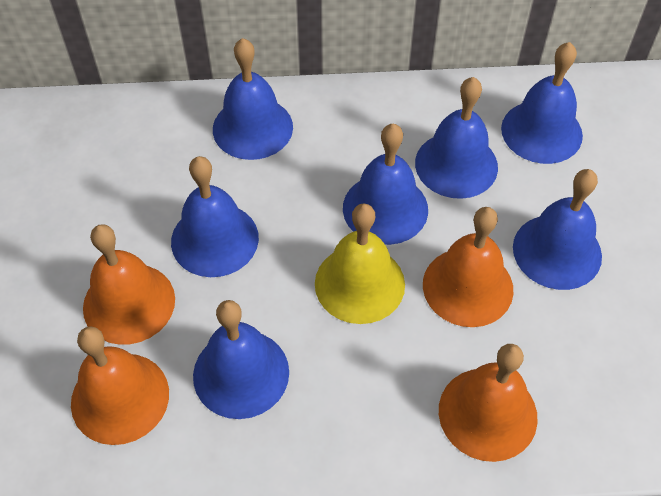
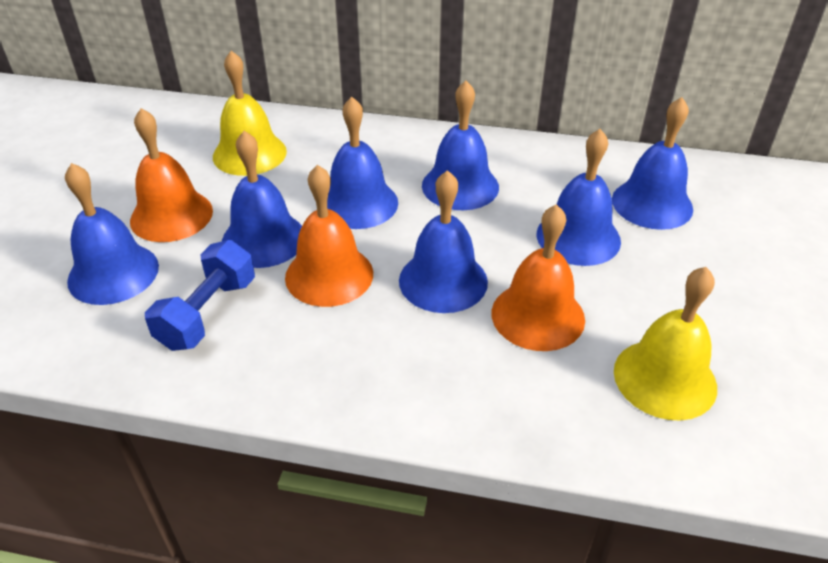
blue dumbbell: none = 0 -> [145,240,255,351] = 1
orange bell: [71,326,169,445] [83,224,175,345] [423,207,513,327] [439,344,538,462] = 4 -> [130,108,213,242] [285,165,373,307] [491,204,585,351] = 3
yellow bell: [315,204,405,324] = 1 -> [213,51,287,176] [614,267,717,421] = 2

